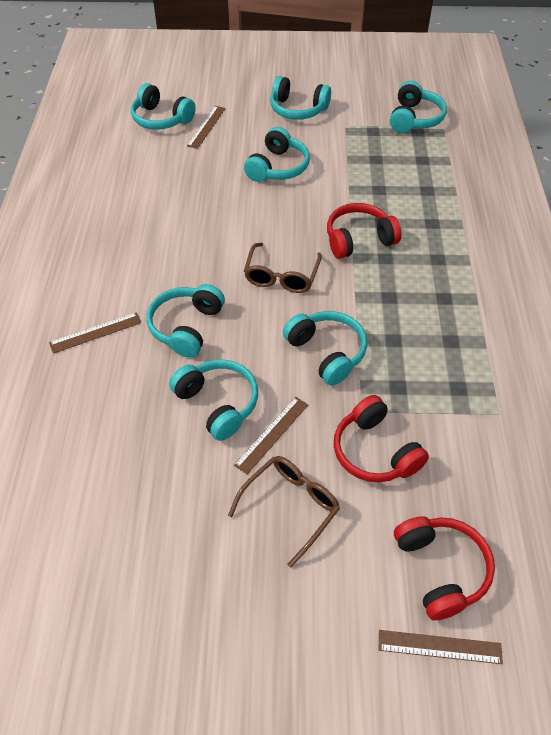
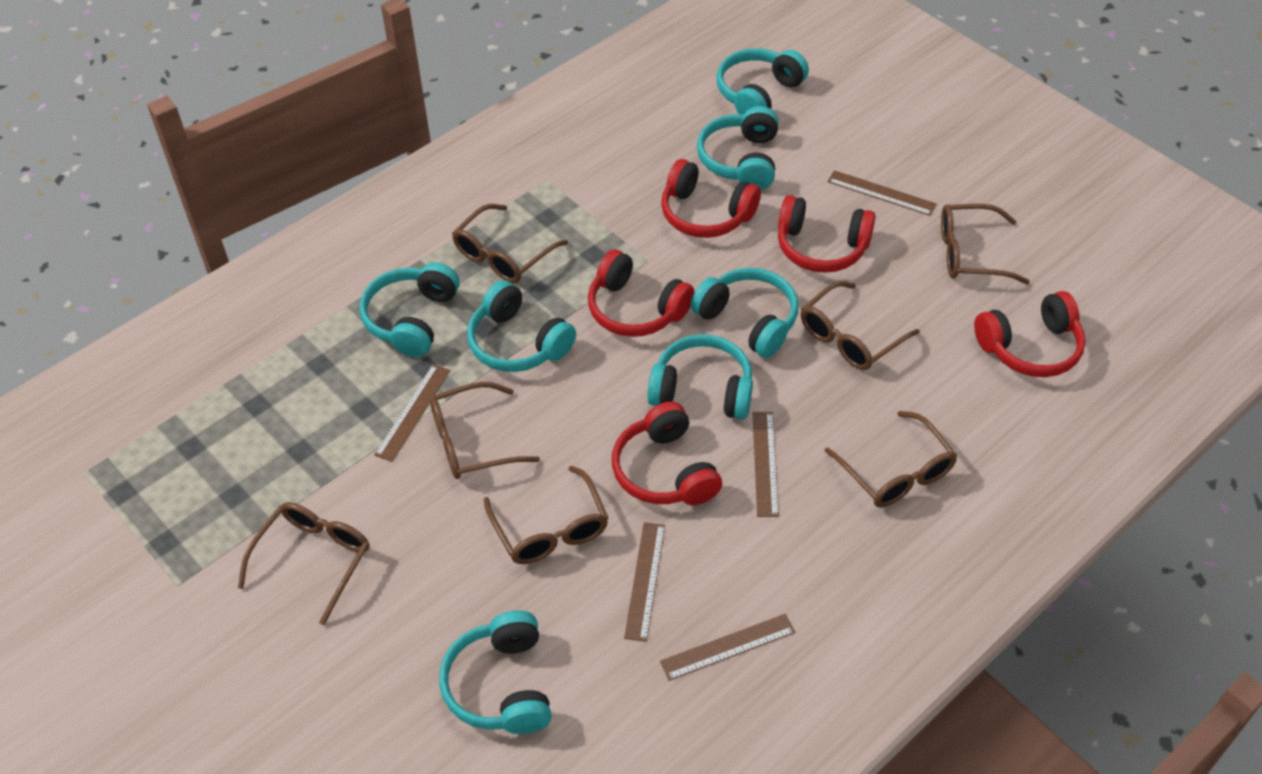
brown glasses: [228,456,340,567] [244,243,322,293] = 2 -> [238,502,370,625] [430,382,540,479] [452,204,568,283] [484,466,608,564] [801,281,920,370] [825,411,958,507] [941,204,1030,284] = 7
brown ruler: [49,312,141,354] [187,106,226,149] [234,397,308,475] [379,630,503,664] = 4 -> [374,364,450,462] [624,522,665,642] [660,614,795,681] [753,412,779,517] [828,170,937,216] = 5
red headphones: [327,203,402,259] [334,395,429,482] [394,516,495,620] = 3 -> [588,249,694,337] [612,401,722,505] [661,159,761,238] [778,195,876,273] [974,291,1086,377] = 5

